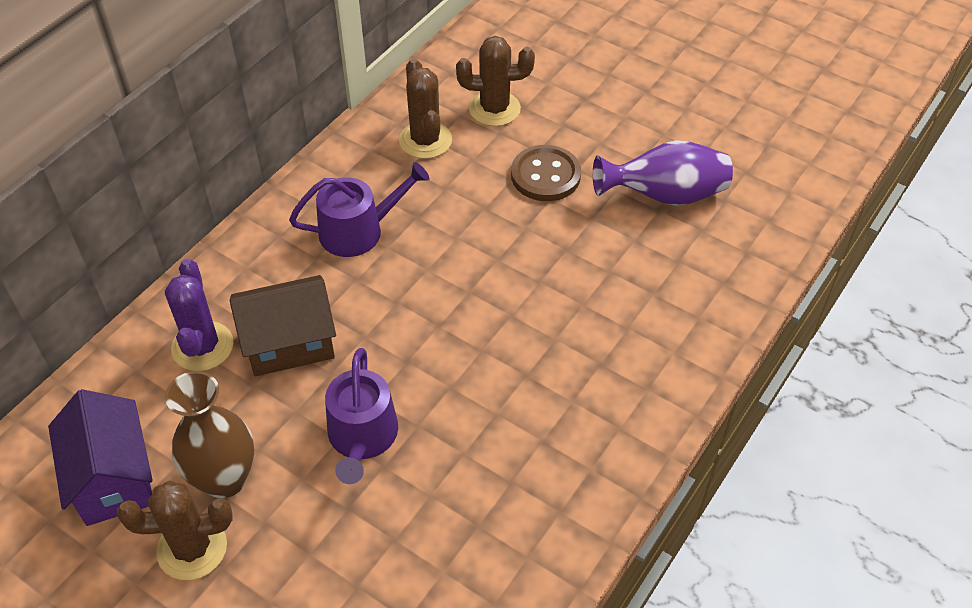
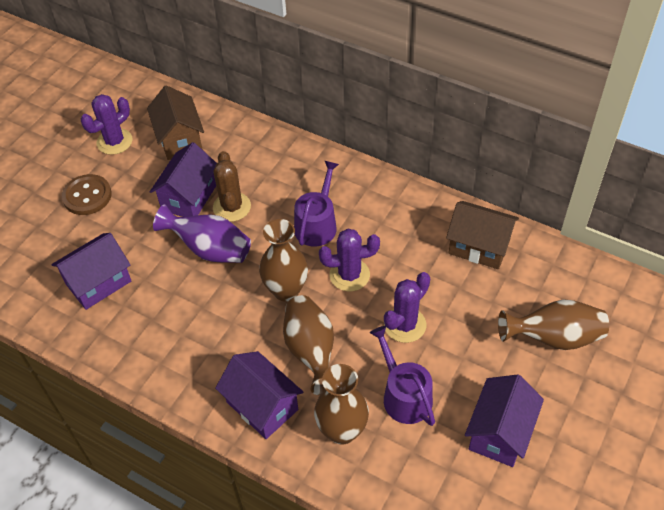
brown cactus: [117,481,232,580] [399,58,452,159] [456,36,535,126] = 3 -> [213,151,251,222] = 1
brown house: [230,275,336,376] = 1 -> [147,85,204,160] [446,201,519,269] = 2
brown vase: [165,371,254,498] = 1 -> [259,219,308,301] [283,295,334,395] [314,364,369,445] [498,299,609,350] = 4
purple cactus: [165,259,233,371] = 1 -> [81,94,132,155] [319,229,380,291] [384,272,430,343] = 3
purple house: [48,389,153,526] = 1 -> [52,233,131,310] [150,142,217,217] [215,351,303,439] [465,375,544,467] = 4

